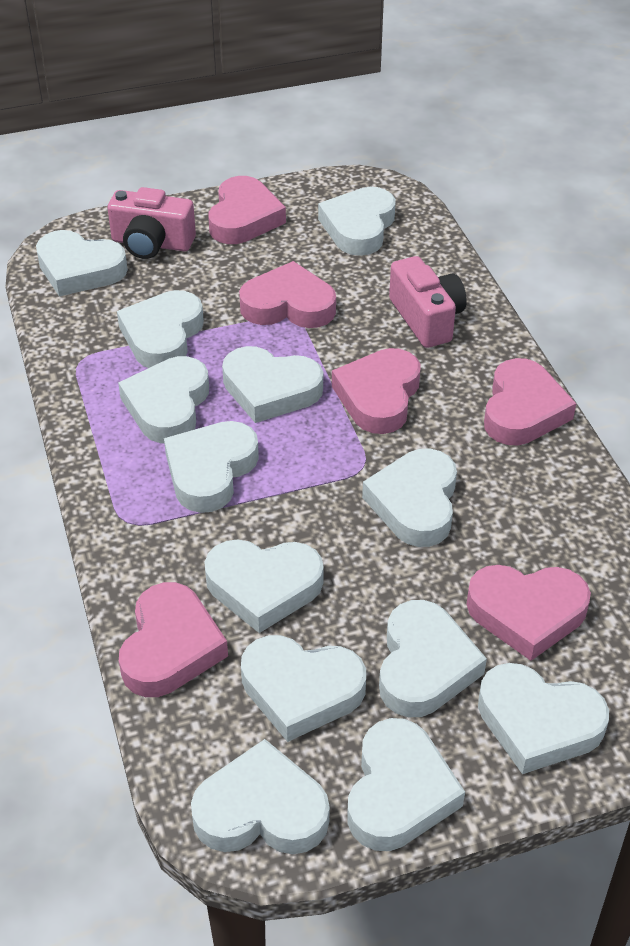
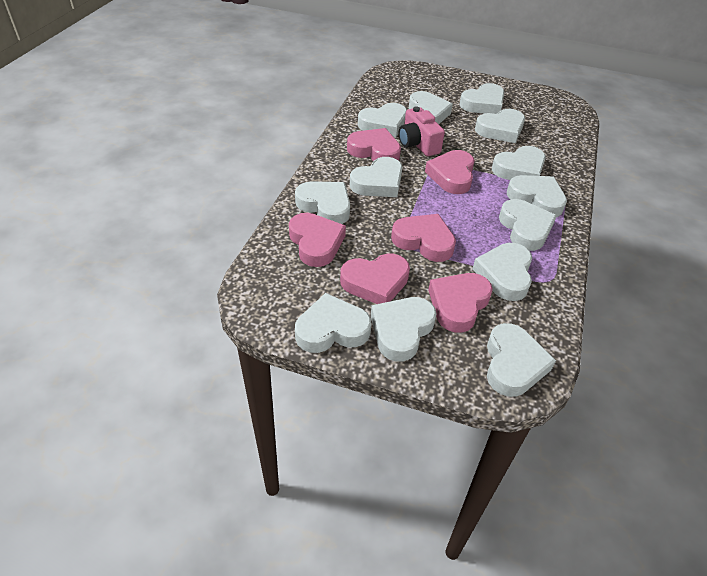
pink camera: [107,187,196,259] [389,256,467,348] = 2 -> [399,106,445,156] = 1

